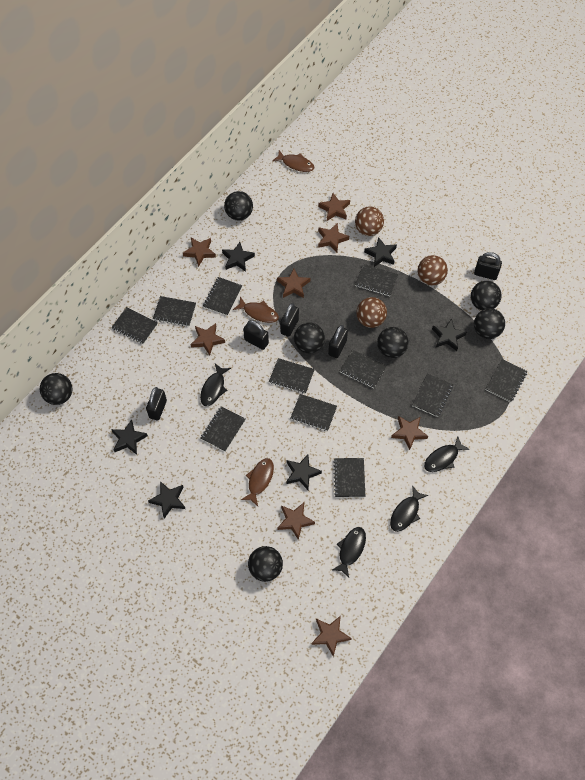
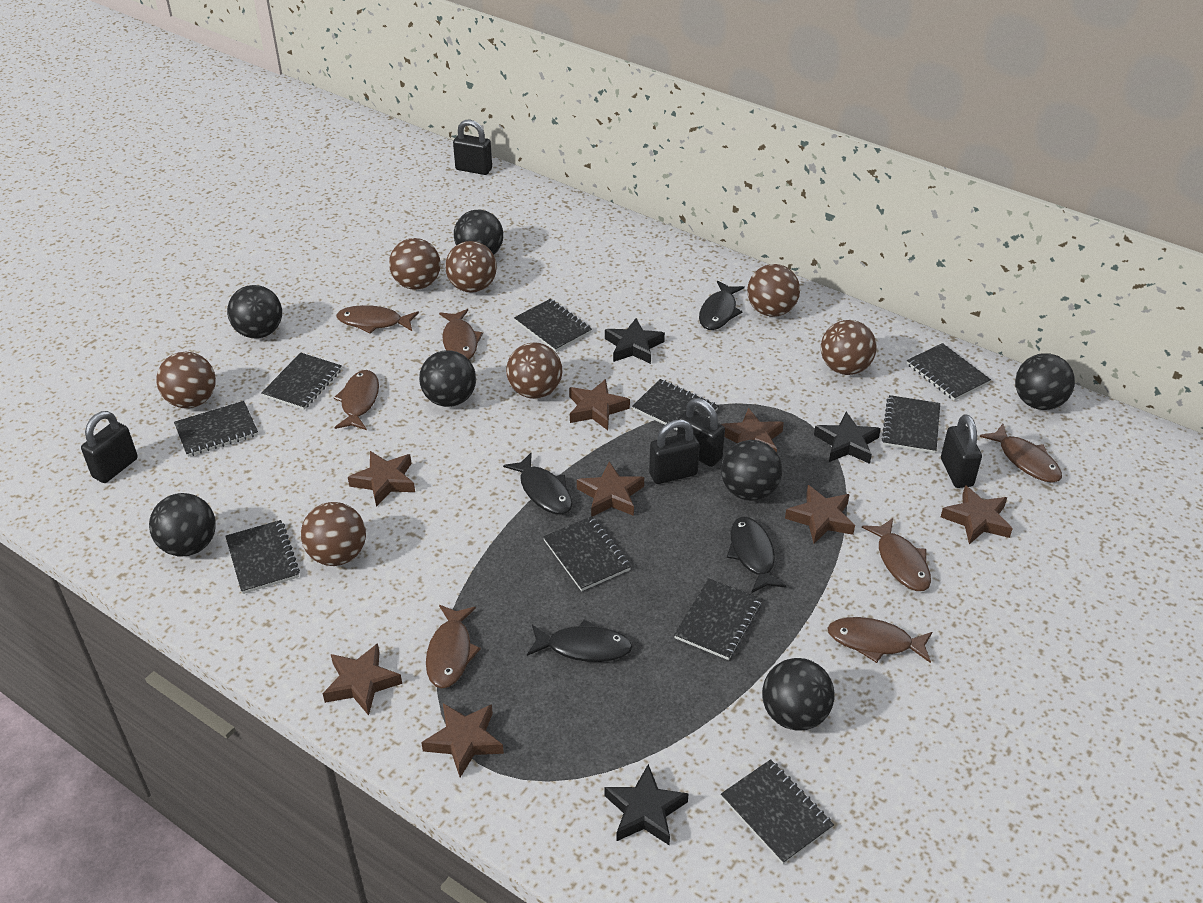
black notebook: [111,307,158,344] [153,296,196,327] [201,406,245,452] [203,277,243,316] [269,358,315,394] [290,394,337,431] [333,458,365,498] [340,350,387,388] [355,264,398,296] [412,374,453,417] [485,359,528,402] = 11 -> [174,401,258,457] [225,520,300,594] [261,353,342,410] [514,299,592,352] [543,516,631,591] [632,379,719,430] [674,578,762,660] [721,759,834,864] [882,395,940,453] [907,343,991,401] = 10
black star: [111,419,148,455] [148,481,185,519] [222,242,255,272] [286,454,322,490] [364,237,397,267] [432,318,467,351] = 6 -> [604,764,689,845] [605,318,665,364] [814,412,881,464] = 3
brown ball: [355,207,384,236] [356,297,387,328] [418,255,448,285] = 3 -> [156,352,216,408] [301,502,366,566] [389,238,441,290] [445,241,497,293] [506,342,563,399] [747,264,800,317] [821,320,877,375] = 7
brown fish: [233,297,279,323] [241,458,274,506] [272,150,314,172] = 3 -> [333,370,379,430] [336,305,419,334] [426,605,481,689] [439,309,483,360] [827,617,932,663] [862,518,931,591] [979,424,1062,483] = 7

